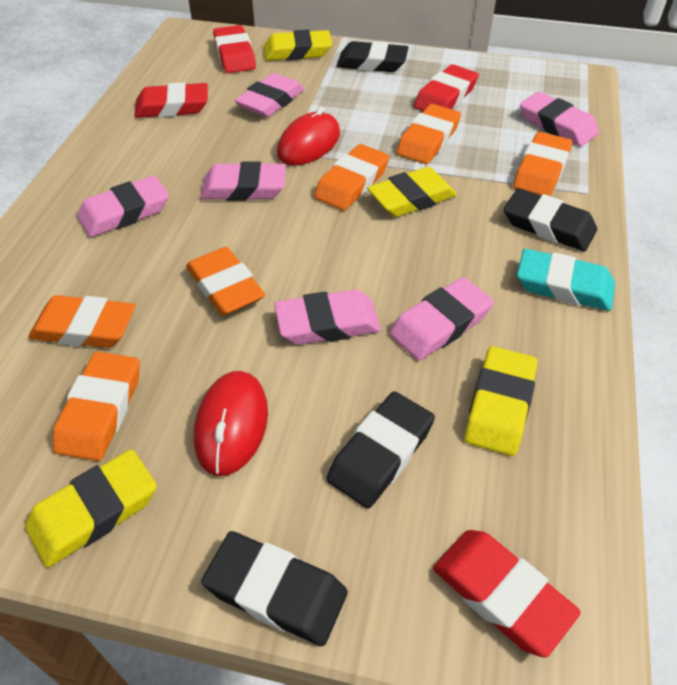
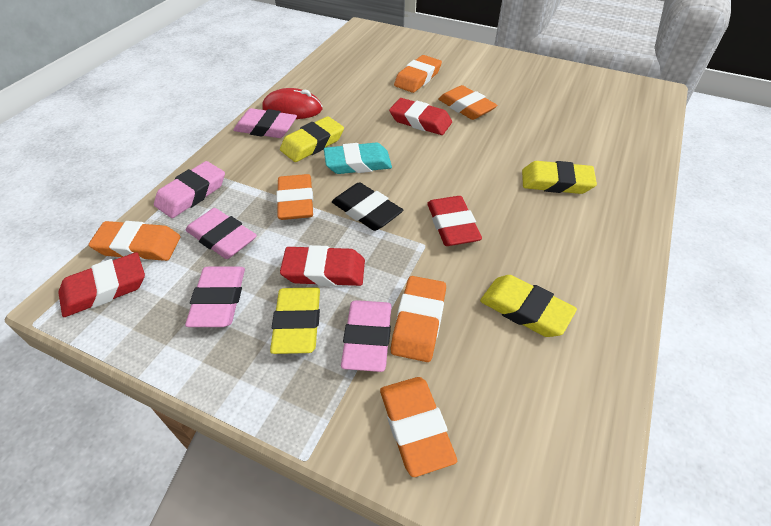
black eraser: [201,531,348,646] [326,391,435,508] [337,41,409,72] [504,188,597,251] = 4 -> [332,182,403,231] = 1
pink eraser: [77,175,169,237] [200,162,286,201] [235,73,304,117] [274,290,381,345] [389,277,494,361] [520,92,599,147] = 6 -> [154,161,225,218] [185,267,245,327] [186,208,257,259] [233,108,297,138] [341,300,392,372] = 5
red mouse: [194,371,268,476] [277,107,340,165] = 2 -> [262,88,323,119] = 1

